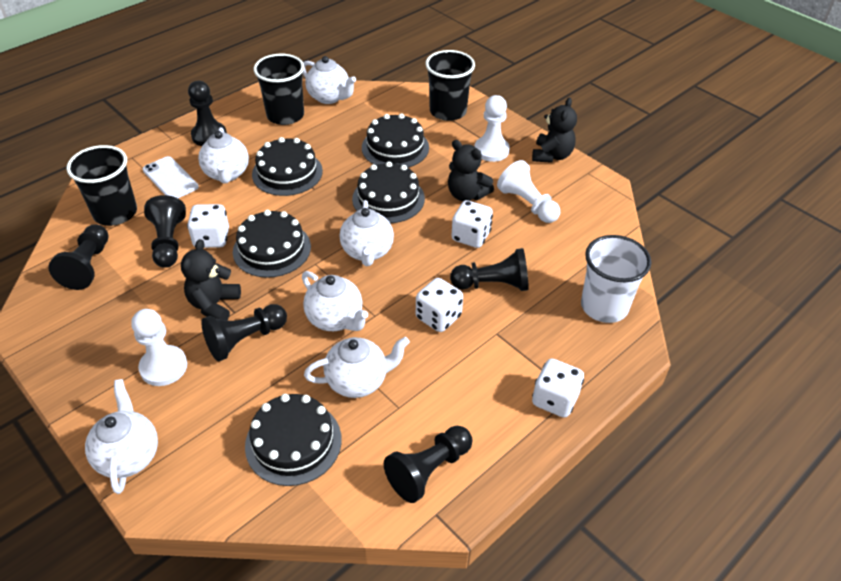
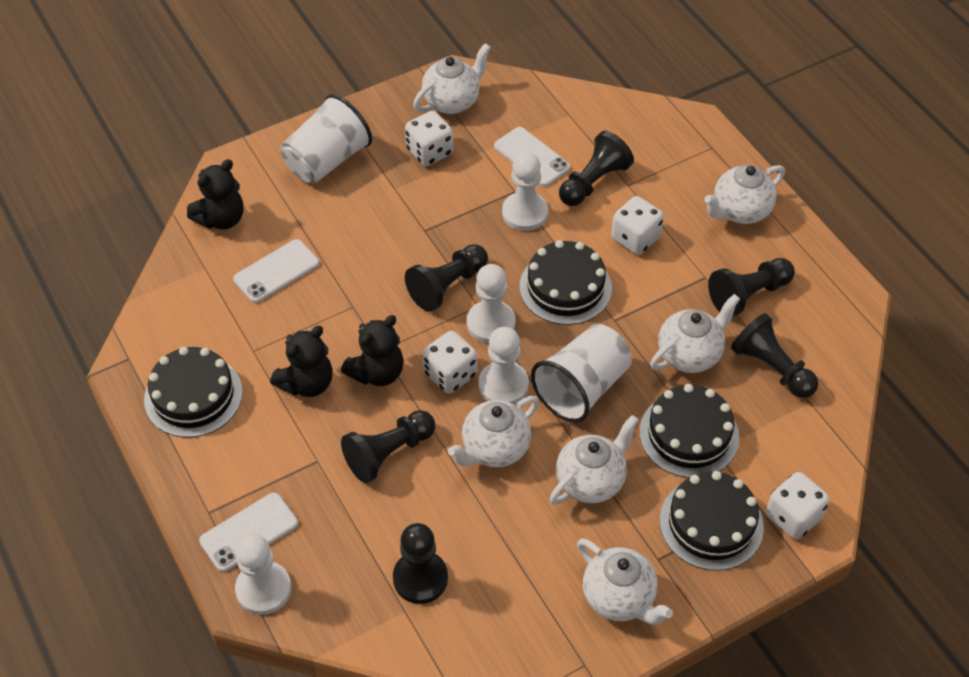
black cake: [233,210,311,278] [245,394,342,486] [252,137,323,196] [352,161,425,223] [362,113,429,168] = 5 -> [144,347,243,438] [520,240,612,325] [639,384,739,478] [660,471,764,571] = 4
black cup: [66,145,137,226] [253,54,304,125] [425,50,475,121] = 3 -> none = 0
white cup: [581,235,651,323] = 1 -> [281,94,372,184] [531,324,632,423] = 2
white pawn: [131,309,187,386] [474,95,510,162] [497,160,560,223] = 3 -> [235,534,291,615] [467,264,515,343] [478,327,529,405] [502,152,548,231] = 4
white phone: [143,156,199,198] = 1 -> [199,493,298,572] [233,239,319,303] [494,127,570,187] = 3

